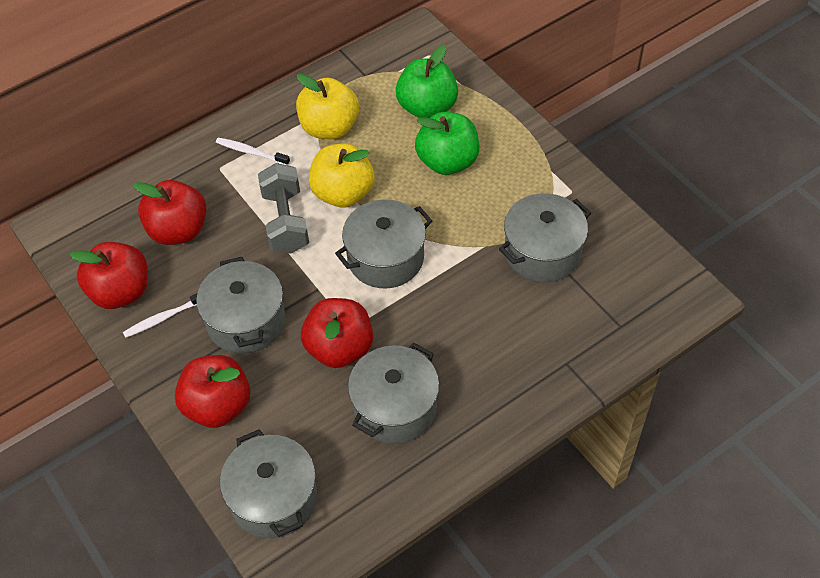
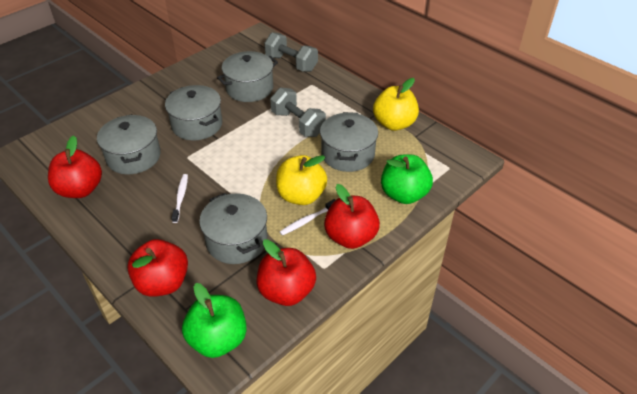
grey dumbbell: [258,163,309,253] = 1 -> [264,32,318,72] [270,88,326,137] = 2

